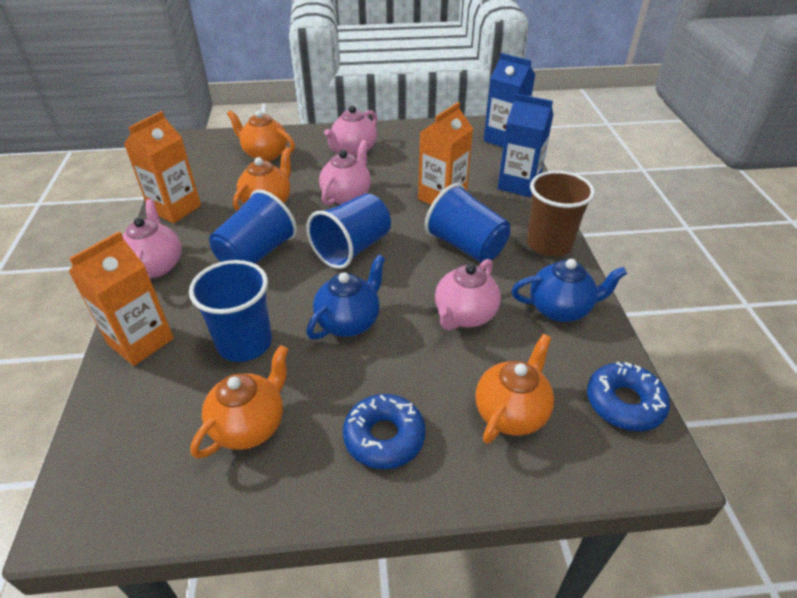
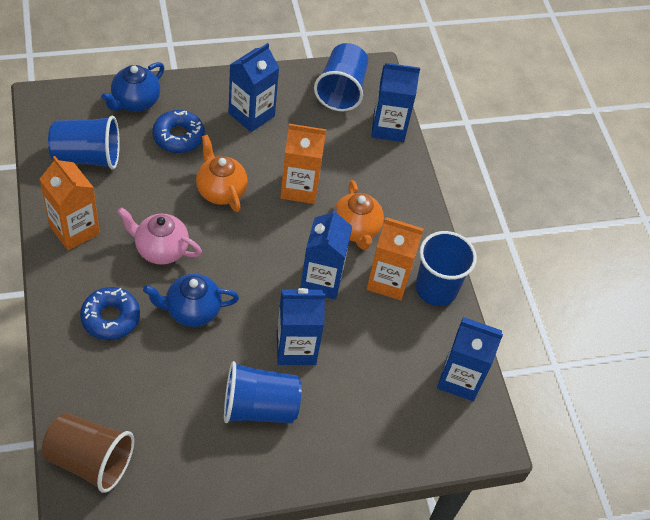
blue carton: [484,53,535,147] [497,94,554,197] = 2 -> [228,43,279,132] [277,288,326,365] [300,208,352,300] [371,63,420,142] [437,317,503,401] = 5
orange teapot: [190,345,289,459] [227,110,295,161] [233,147,292,211] [476,334,554,444] = 4 -> [196,135,248,212] [333,180,384,250] = 2
pink teapot: [122,199,181,280] [319,140,371,205] [324,106,377,157] [435,259,501,330] = 4 -> [117,207,202,265] = 1

